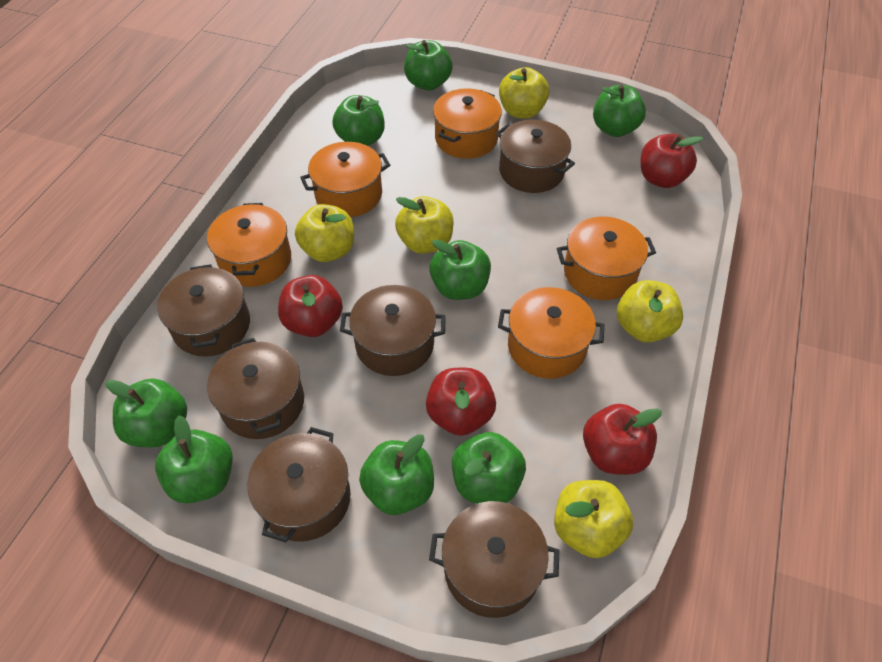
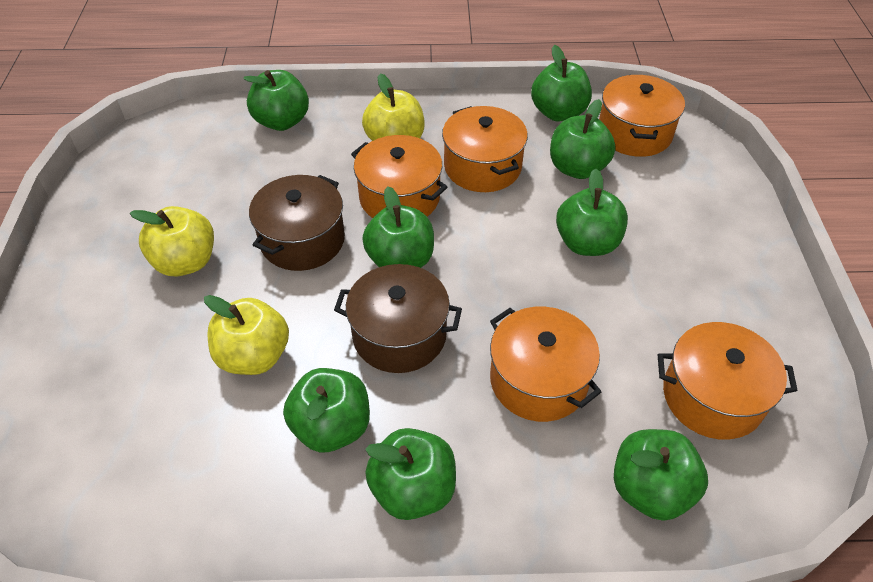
brown pot: [157,264,250,357] [207,338,304,439] [247,427,351,542] [340,285,446,376] [429,501,559,618] [496,120,575,193] = 6 -> [249,175,345,271] [334,264,462,373] = 2
red apple: [278,275,343,337] [426,368,496,436] [583,404,662,475] [641,134,703,188] = 4 -> none = 0
yellow apple: [295,204,354,262] [395,196,454,254] [499,67,549,119] [554,480,633,558] [617,280,683,343] = 5 -> [130,206,214,276] [204,295,289,375] [362,74,425,141] = 3

